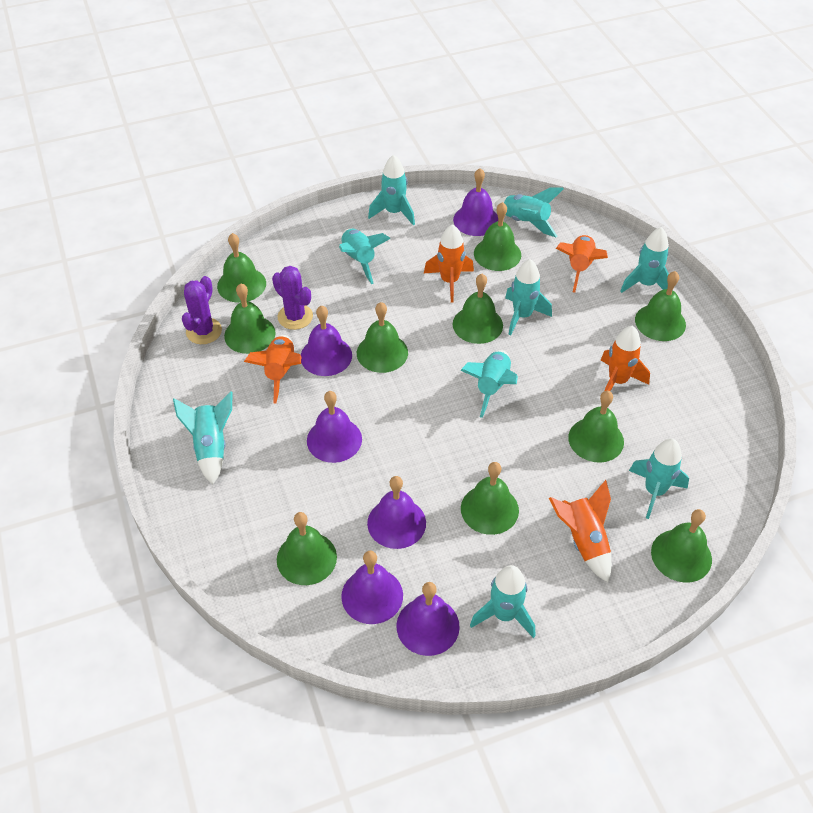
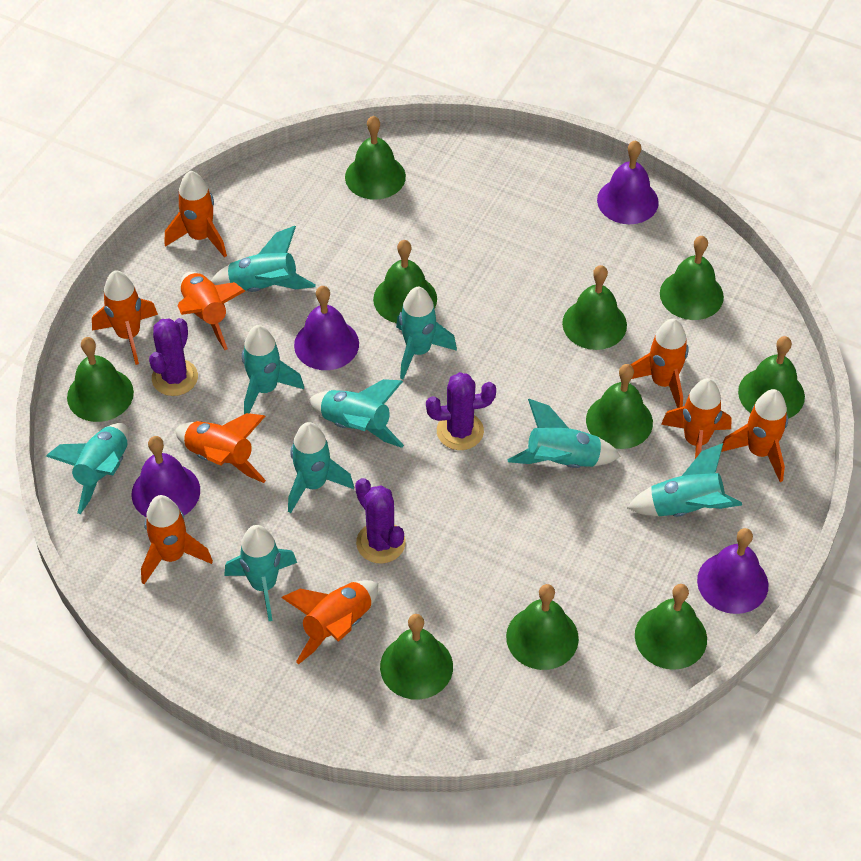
orange rocket: [244,335,301,404] [424,224,474,303] [549,480,612,582] [556,235,608,293] [601,325,650,391] = 5 -> [92,270,158,365] [141,495,213,584] [165,170,227,258] [175,413,266,483] [178,272,245,350] [281,580,378,664] [630,319,689,408] [661,378,732,459] [721,389,788,482] = 9
purple bell: [301,305,352,376] [307,391,362,463] [341,551,403,624] [367,476,426,549] [396,582,460,656] [453,168,498,236] = 6 -> [132,436,200,517] [294,286,359,370] [597,140,659,224] [697,528,768,614] = 4
purple cactus: [182,276,222,344] [272,266,313,330] = 2 -> [149,318,198,396] [355,478,406,563] [426,372,496,450] = 3

